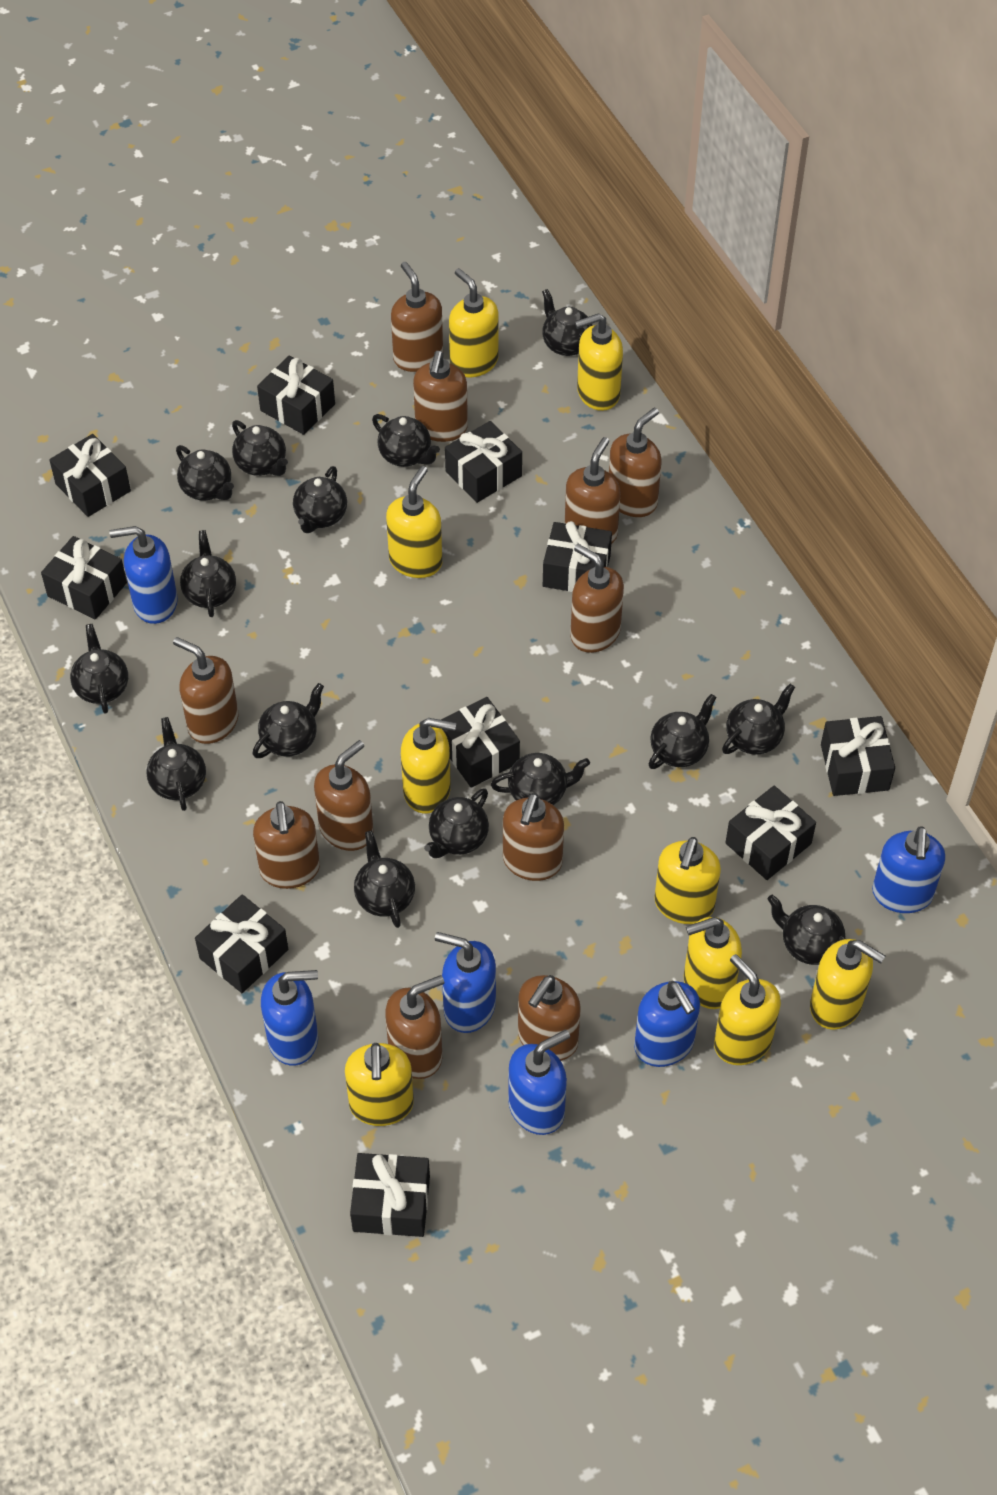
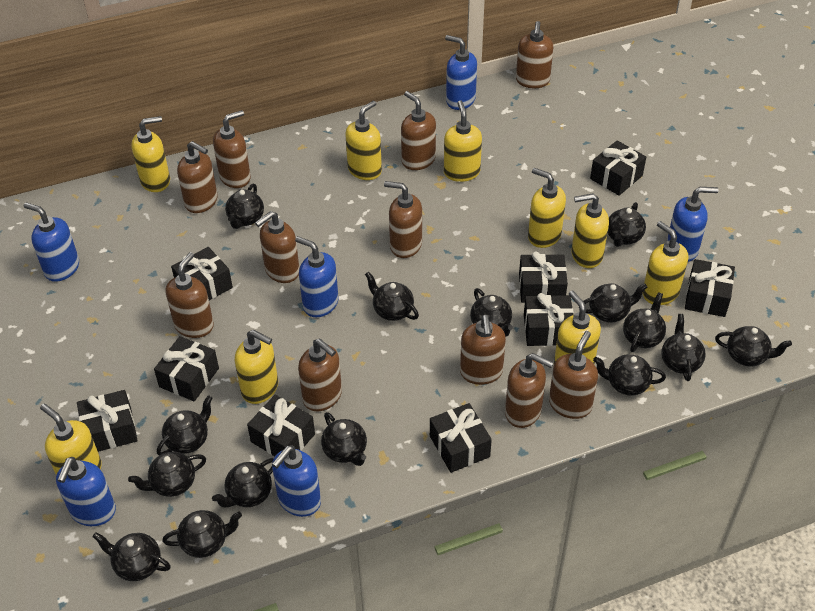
black gift: [41,536,127,620] [49,434,131,517] [195,894,288,993] [257,356,335,435] [350,1153,430,1237] [441,697,520,788] [445,421,522,503] [543,521,612,592] [725,786,816,880] [821,716,895,796] = 10 -> [77,390,138,452] [154,336,219,401] [171,247,233,300] [247,395,315,456] [430,403,492,473] [519,252,568,303] [524,293,574,346] [590,140,646,196] [685,259,735,317] = 9

